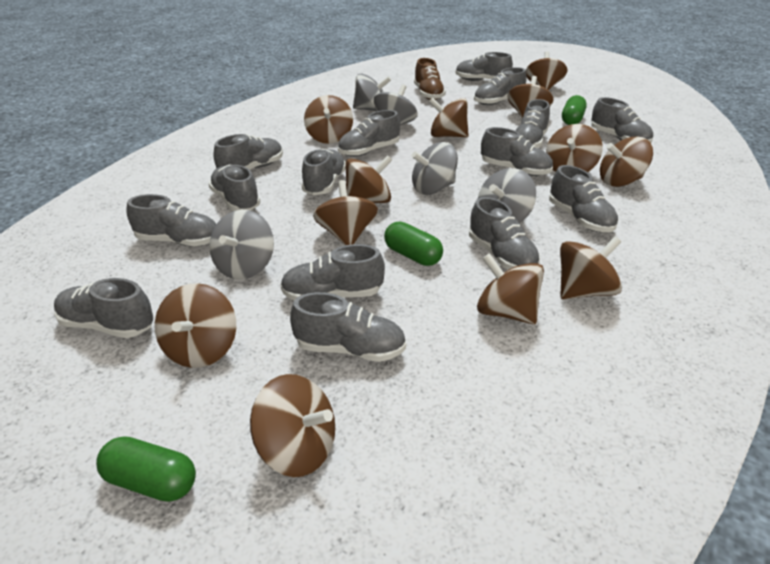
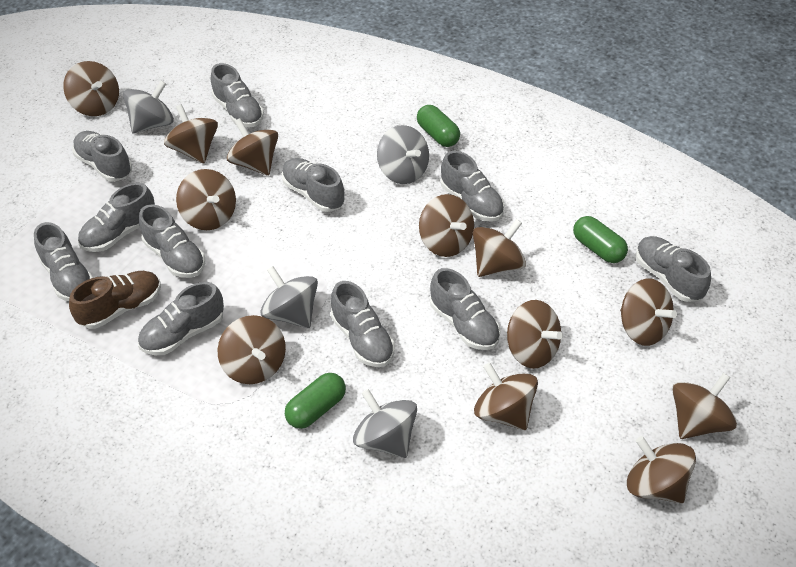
grey shoe: [54,278,153,338] [126,194,216,247] [208,165,260,211] [214,134,283,170] [280,244,385,300] [290,292,406,362] [302,149,346,195] [338,110,400,157] [456,52,513,81] [469,197,540,270] [474,67,527,105] [481,127,553,176] [516,99,550,148] [549,165,618,232] [591,97,653,142] = 15 -> [34,222,93,301] [73,131,132,182] [78,183,155,252] [138,282,224,355] [139,204,205,278] [211,63,264,127] [282,158,345,212] [331,281,395,367] [430,268,500,350] [441,151,504,222] [636,236,711,302] = 11
grey spinning top: [209,210,274,280] [353,74,391,111] [374,84,418,125] [412,142,458,195] [478,168,536,223] = 5 -> [123,81,174,134] [260,266,318,328] [353,389,417,458] [377,125,429,184] = 4

